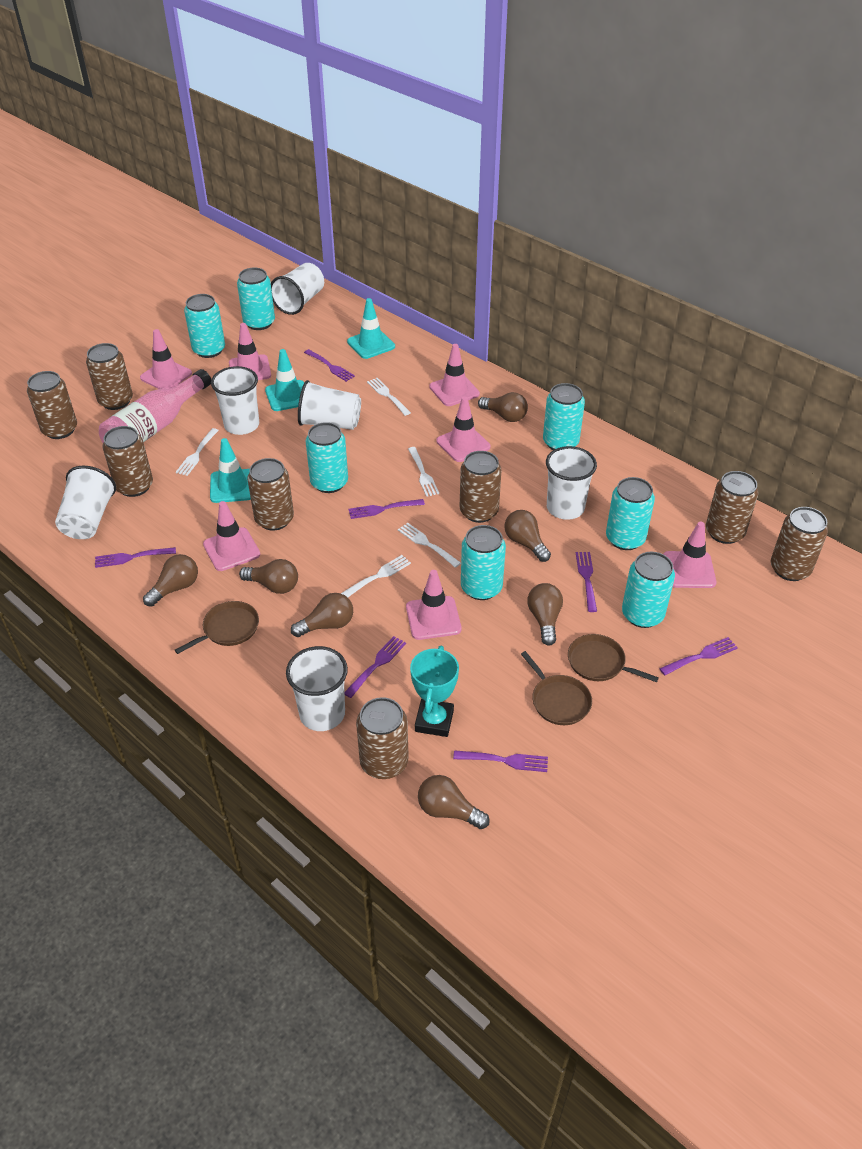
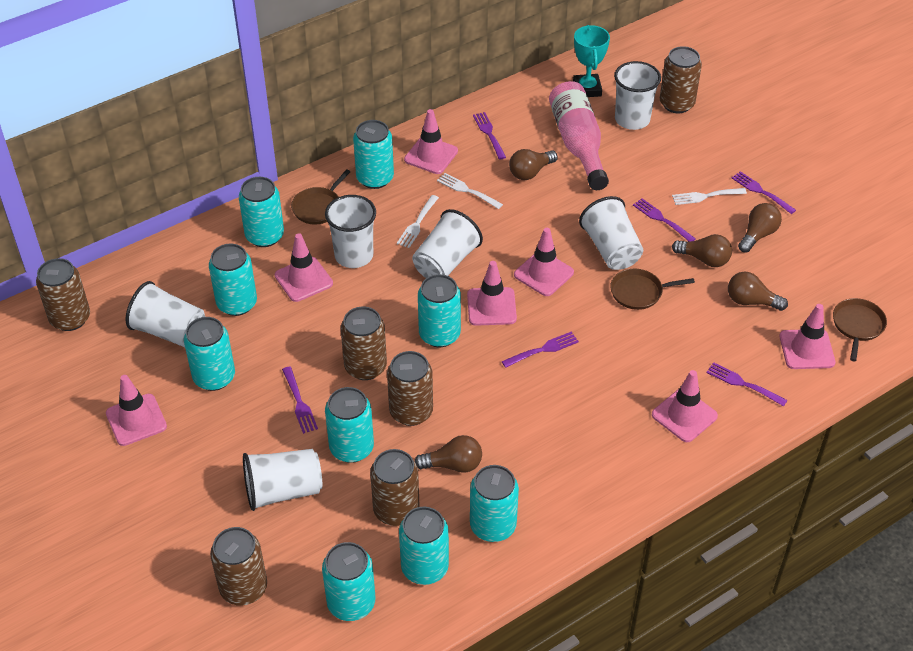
brown can: [27,371,77,439] [86,343,133,410] [102,426,153,497] [247,458,294,531] [356,697,409,779] [460,451,502,523] [706,471,758,544] [771,507,828,581] = 8 -> [36,258,90,331] [210,527,267,606] [341,307,387,380] [370,449,420,526] [387,351,433,426] [660,46,702,113] = 6
brown light bulb: [143,554,198,607] [239,559,298,594] [291,593,353,637] [418,775,490,829] [478,392,528,422] [505,510,551,562] [527,583,563,646] = 7 -> [414,435,482,473] [509,149,558,180] [672,234,732,267] [728,272,788,311] [738,203,782,253] = 5
purple fork: [95,547,176,568] [304,349,355,382] [345,636,406,698] [348,499,425,519] [453,750,548,772] [576,552,597,612] [659,637,738,675] = 7 -> [282,367,318,434] [473,112,506,159] [502,332,579,368] [633,198,696,241] [706,362,787,407] [732,171,796,214] = 6
turquoise can: [184,294,225,358] [237,268,275,330] [306,422,348,493] [461,525,506,600] [543,383,585,450] [606,477,655,550] [622,552,675,628] = 7 -> [184,317,235,391] [209,244,257,316] [239,177,284,247] [322,542,375,621] [325,387,374,463] [353,120,394,189] [399,507,449,585] [418,274,461,347] [470,465,519,542] = 9
turquoise traffic cone: [210,438,251,503] [265,349,304,411] [347,298,395,359] = 3 -> none = 0
white fork: [176,428,219,476] [341,555,411,597] [367,378,411,416] [398,523,461,568] [408,447,439,497] = 5 -> [397,195,439,248] [437,173,503,209] [672,188,747,205] = 3

